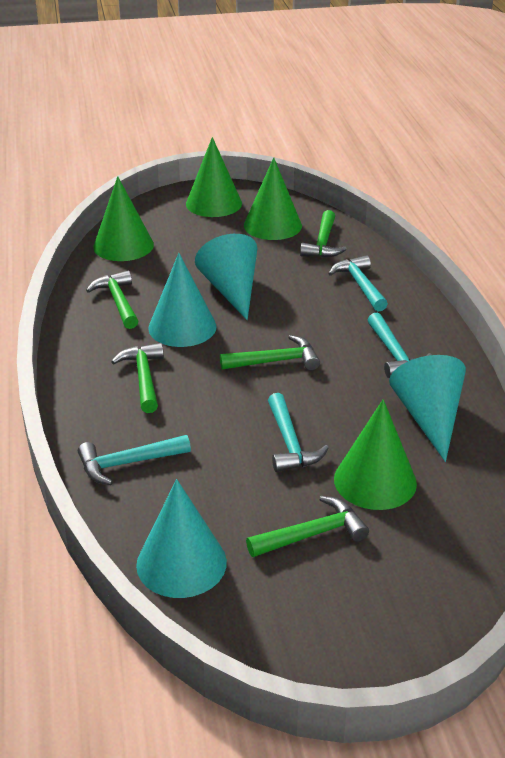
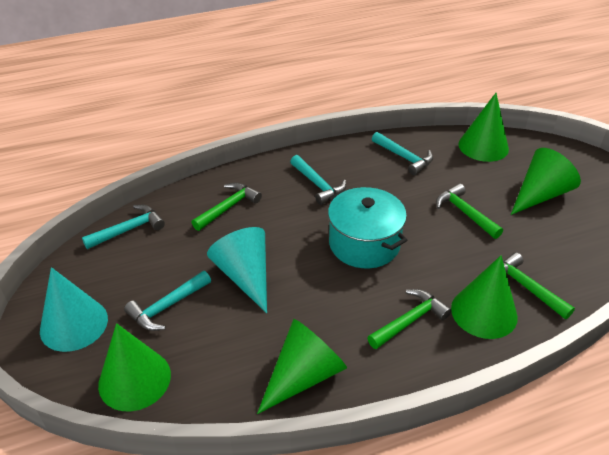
green cone: [93,176,154,261] [186,137,242,217] [244,157,302,240] [334,399,417,510] = 4 -> [98,323,171,412] [257,319,347,414] [451,255,518,339] [458,93,509,162] [511,148,581,215] = 5
green hammer: [86,271,138,329] [111,343,164,413] [220,335,320,370] [246,496,369,557] [300,210,347,258] = 5 -> [191,183,262,231] [367,289,452,349] [436,184,503,239] [503,252,575,319] = 4
turquoise cone: [136,479,227,598] [148,253,216,347] [195,234,258,320] [389,355,466,462] = 4 -> [40,267,108,352] [207,227,267,313] = 2
turquoise pot: none = 0 -> [328,187,407,268] = 1

